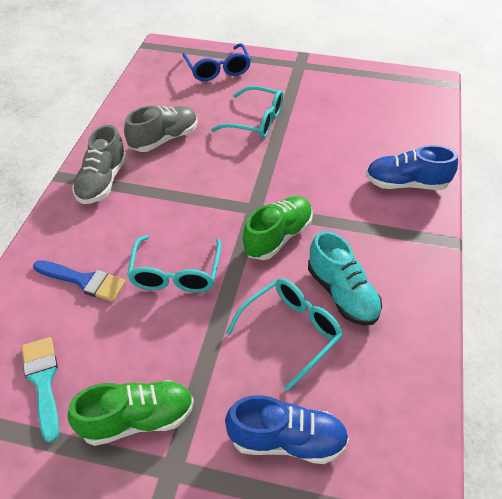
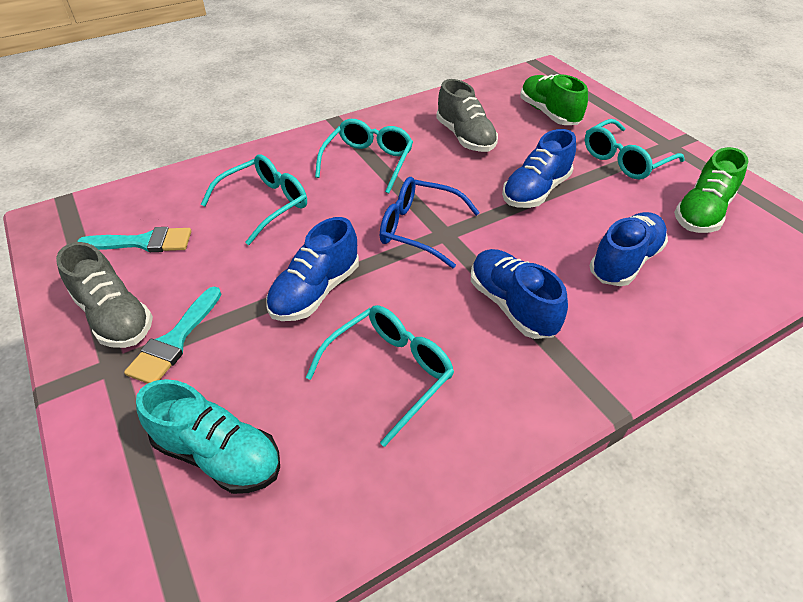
blue brush: [33,260,126,302] = 1 -> none = 0
blue shoe: [225,395,349,464] [366,145,458,190] = 2 -> [266,217,359,321] [471,249,568,339] [502,129,576,208] [589,212,668,286] = 4
turquoise brush: [22,337,59,443] = 1 -> [77,227,191,252] [124,287,221,384] = 2
turquoise glasses: [127,235,222,293] [211,86,283,139] [226,278,343,391] = 3 -> [201,154,307,245] [306,305,454,447] [315,119,413,193] [585,119,685,179] = 4

